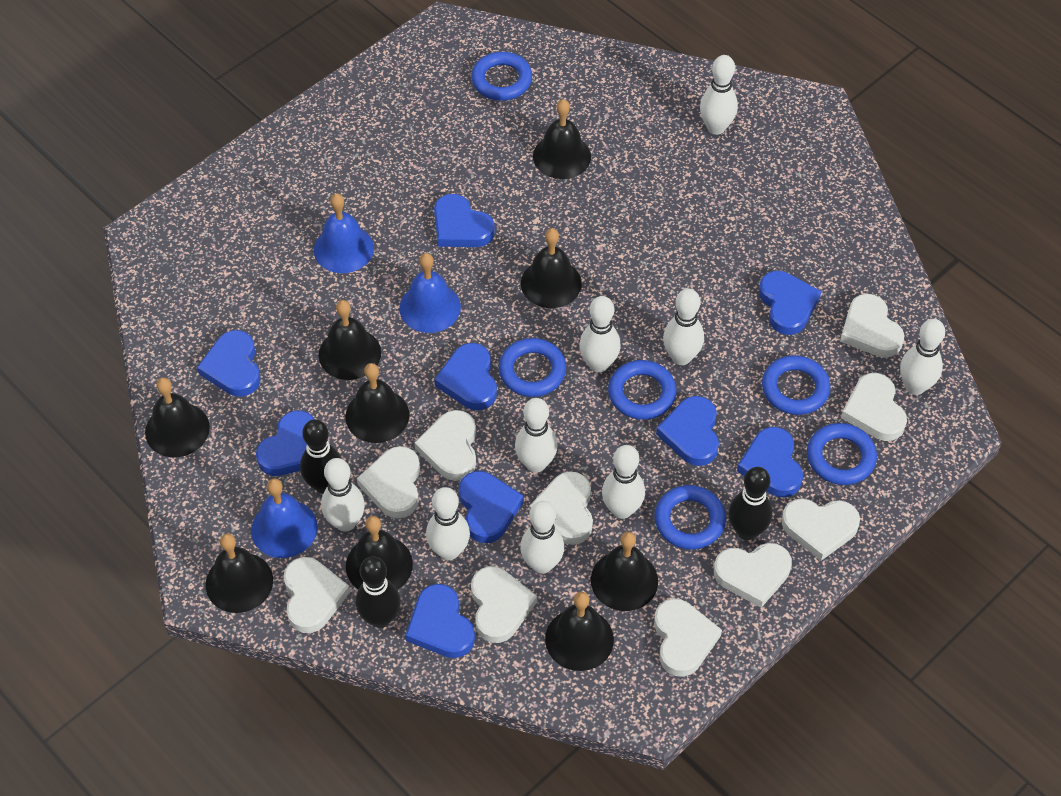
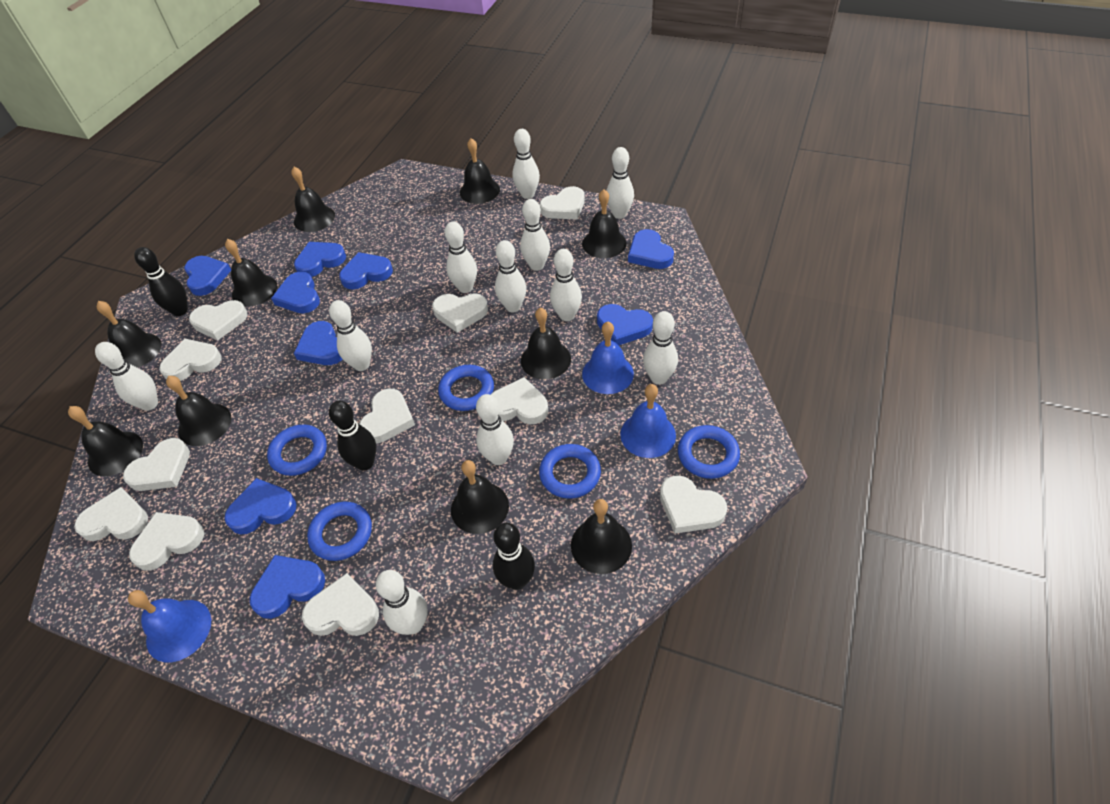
black bell: [145,377,210,457] [206,533,273,613] [319,300,381,380] [345,363,409,443] [346,516,413,590] [521,228,582,308] [533,99,591,179] [545,592,614,671] [591,532,658,611] = 9 -> [68,406,143,476] [97,301,162,368] [166,376,232,446] [225,239,277,307] [291,167,335,232] [451,460,509,534] [460,138,500,204] [521,307,571,379] [571,499,632,574] [582,189,626,258] = 10
blue ring: [471,52,532,101] [499,338,566,397] [608,360,677,420] [654,485,726,550] [762,355,830,415] [807,423,877,485] = 6 -> [267,424,327,476] [307,501,372,561] [438,365,494,411] [539,444,601,499] [678,425,740,479] = 5
white bowling pin: [321,458,365,532] [426,487,470,560] [515,398,557,473] [520,501,564,574] [579,296,621,373] [602,445,645,519] [663,289,704,365] [700,55,738,135] [900,319,945,395] = 9 -> [95,342,158,411] [329,300,372,371] [376,570,428,635] [445,222,477,293] [476,394,514,465] [495,240,526,312] [512,129,540,199] [520,199,550,271] [550,249,582,321] [606,147,634,219] [643,311,678,385] = 11
white heart: [284,557,350,633] [357,446,420,518] [414,410,476,481] [471,566,537,643] [529,471,593,545] [654,598,722,677] [714,543,792,608] [781,498,860,561] [840,294,904,358] [841,373,907,441] = 10 -> [74,487,148,541] [123,438,190,491] [129,512,204,571] [159,339,222,381] [189,300,248,340] [302,573,379,636] [360,389,415,444] [432,293,488,333] [490,377,548,424] [540,186,585,219] [660,476,727,534] = 11

